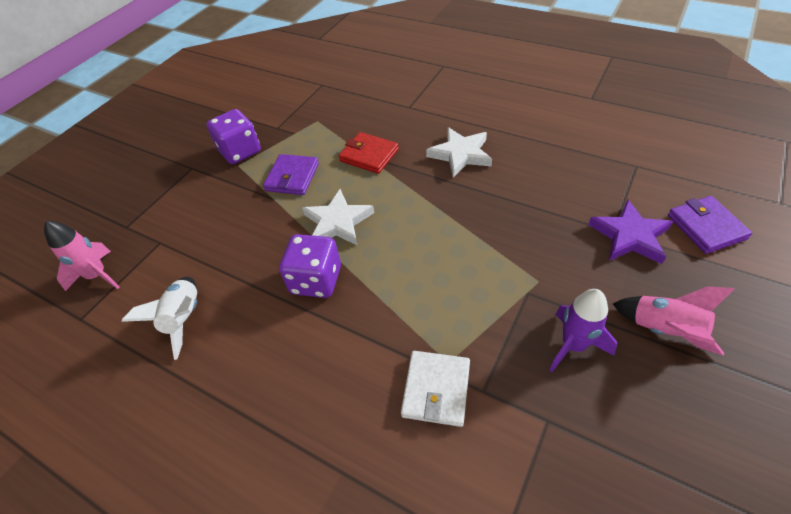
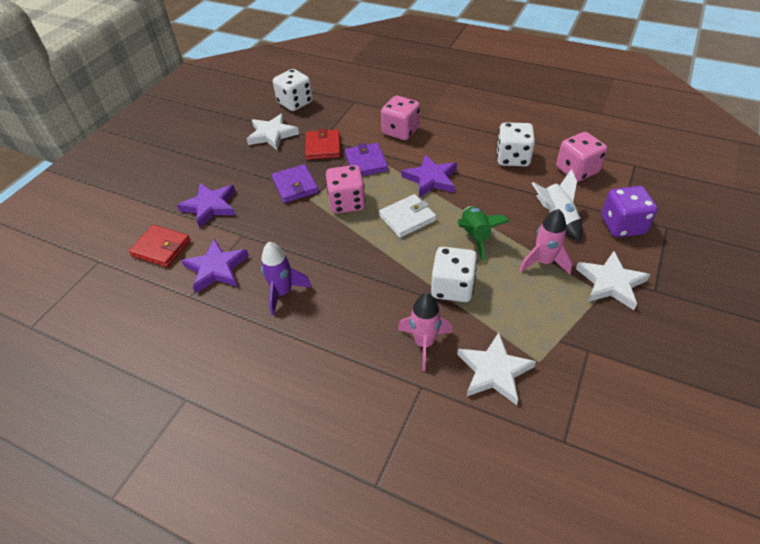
green rocket: none = 0 -> [458,206,510,262] = 1
pink dice: none = 0 -> [326,165,366,214] [381,96,420,140] [556,132,607,182] = 3
purple dice: [207,109,261,164] [279,234,341,298] = 2 -> [601,186,658,237] = 1
purple star: [588,199,673,264] = 1 -> [177,183,235,228] [181,239,249,293] [401,154,457,197] = 3
red wallet: [339,132,399,174] = 1 -> [129,225,191,267] [305,128,341,160] = 2
white dice: none = 0 -> [273,69,313,111] [431,247,478,302] [496,122,535,166] = 3
white star: [302,189,374,246] [426,127,492,177] = 2 -> [246,113,299,150] [457,333,536,405] [576,251,650,310] = 3

